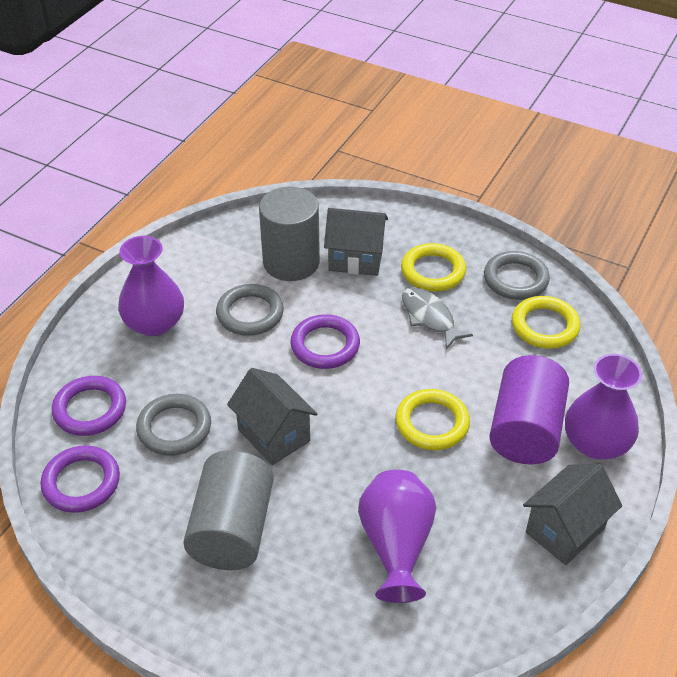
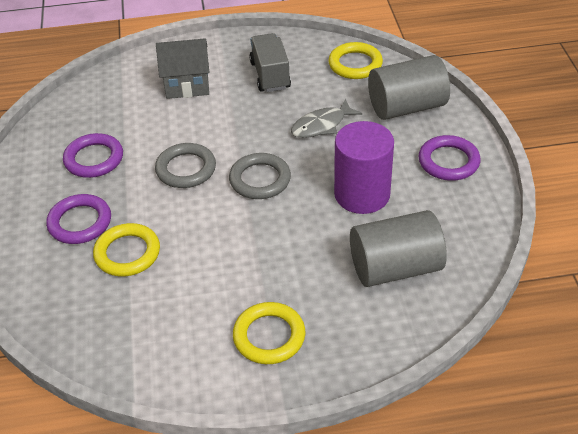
grey house: [227,368,317,465] [324,208,388,276] [523,464,622,565] = 3 -> [156,38,209,99] = 1
grey ring: [136,394,211,456] [216,284,284,336] [484,251,550,300] = 3 -> [155,143,216,188] [229,153,291,199] = 2
grey truck: none = 0 -> [249,33,291,92] = 1
purple vase: [118,236,184,336] [358,470,437,603] [565,354,642,460] = 3 -> none = 0

